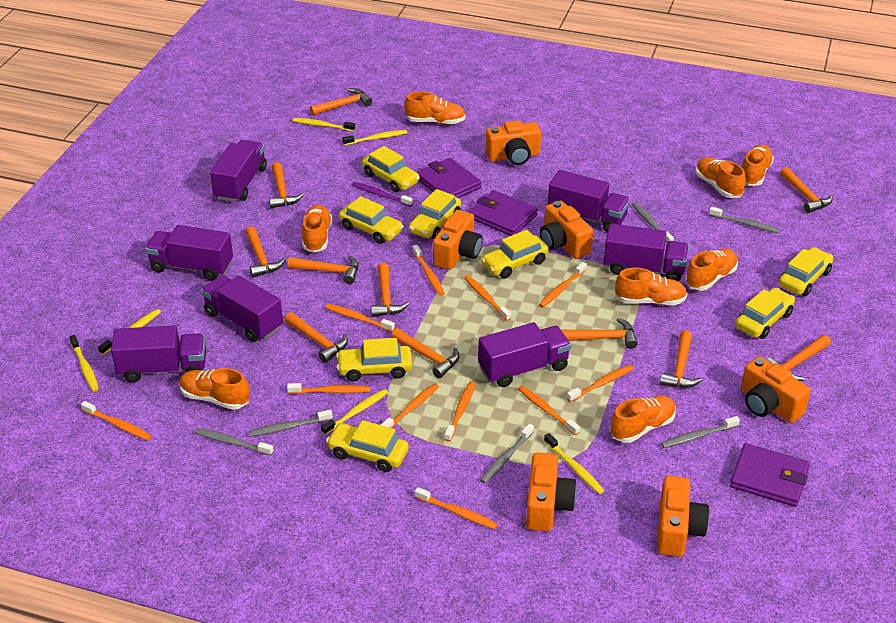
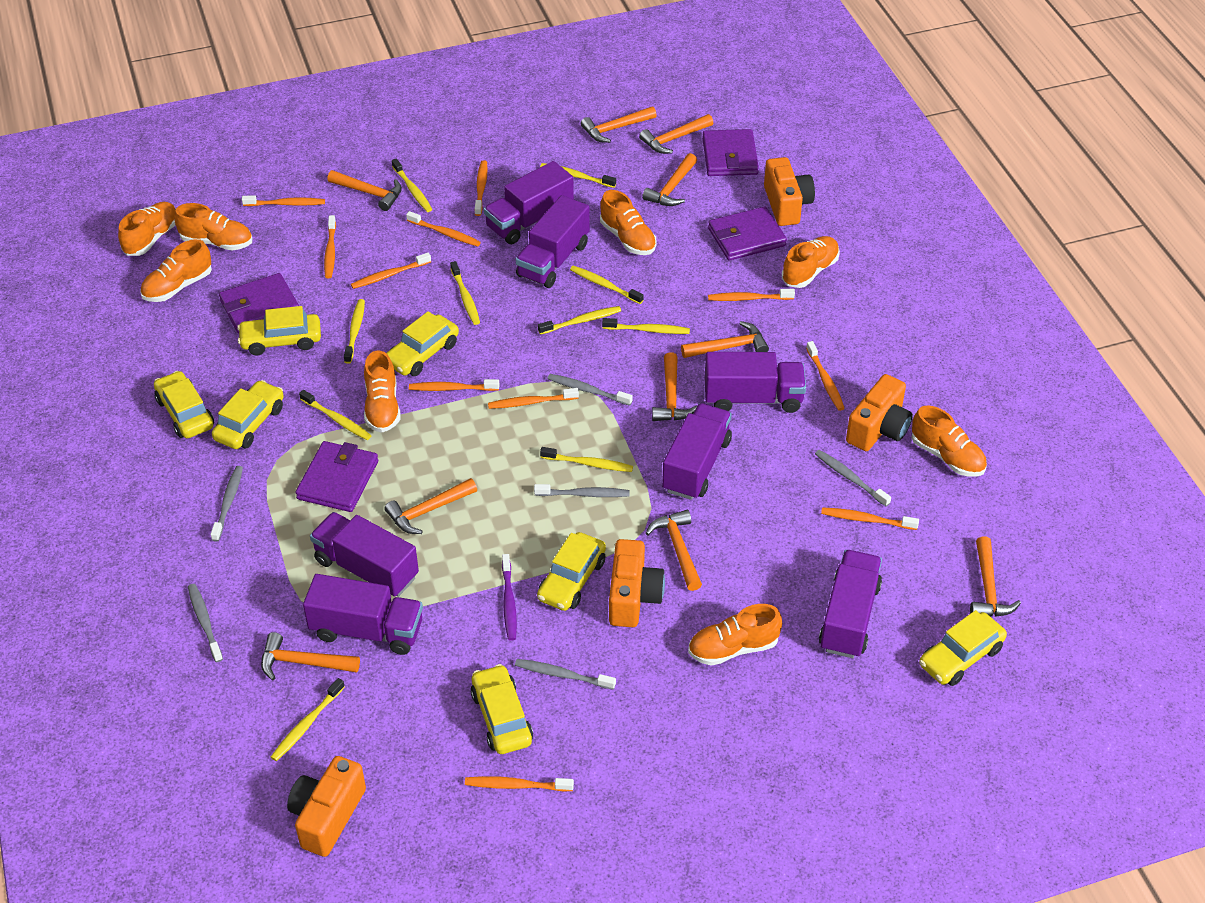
orange camera: [433,210,483,270] [486,120,541,165] [526,452,577,531] [540,201,593,259] [657,476,709,557] [741,356,811,423] = 6 -> [287,756,366,857] [609,539,665,627] [764,157,815,226] [846,374,913,451] = 4
orange hammer: [245,226,285,277] [269,162,304,208] [284,312,348,363] [288,255,358,284] [310,88,372,115] [371,263,409,317] [391,328,460,378] [561,318,637,349] [660,330,703,388] [767,335,831,381] [780,167,833,213] = 11 -> [261,632,360,680] [327,170,402,211] [384,478,477,534] [581,106,657,143] [639,114,713,154] [642,153,697,206] [646,510,702,591] [652,352,697,421] [681,321,769,358] [970,536,1021,617] = 10
purple wallet: [417,158,481,198] [469,190,538,236] [730,443,810,507] = 3 -> [219,273,299,333] [295,441,378,512] [702,129,759,176] [708,207,787,260] = 4
yellow car: [326,420,409,472] [336,338,412,381] [339,196,404,244] [362,146,420,192] [409,189,461,239] [481,230,549,279] [735,288,795,339] [778,247,833,296] = 8 -> [154,371,214,438] [212,380,284,449] [237,306,321,355] [386,311,459,376] [471,664,533,754] [537,532,606,611] [919,610,1007,686] = 7
yellow toothbrush: [69,335,99,392] [98,309,161,355] [292,118,355,131] [321,389,388,435] [343,130,407,145] [544,433,604,494] = 6 -> [271,678,345,761] [299,390,372,440] [344,299,365,364] [392,159,432,212] [450,261,480,325] [538,306,621,335] [540,163,616,188] [540,447,633,472] [570,266,644,304] [602,318,690,334] = 10

